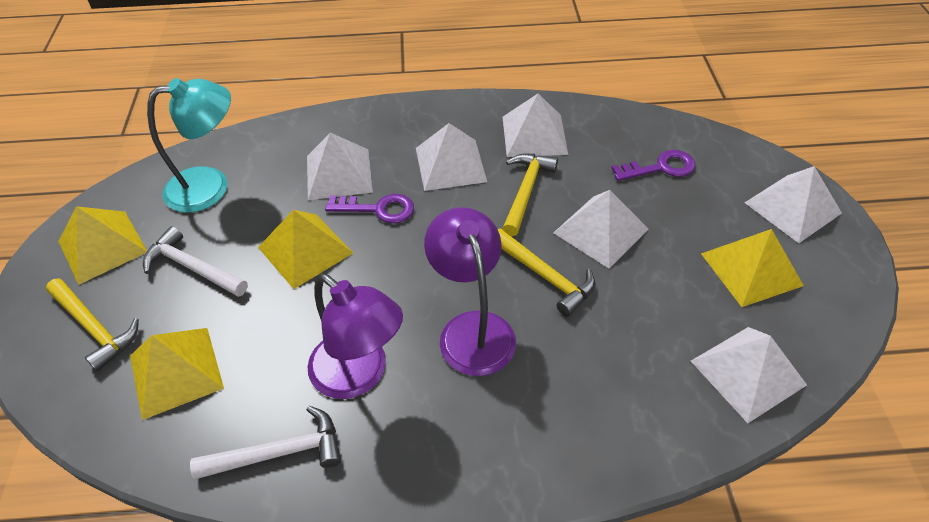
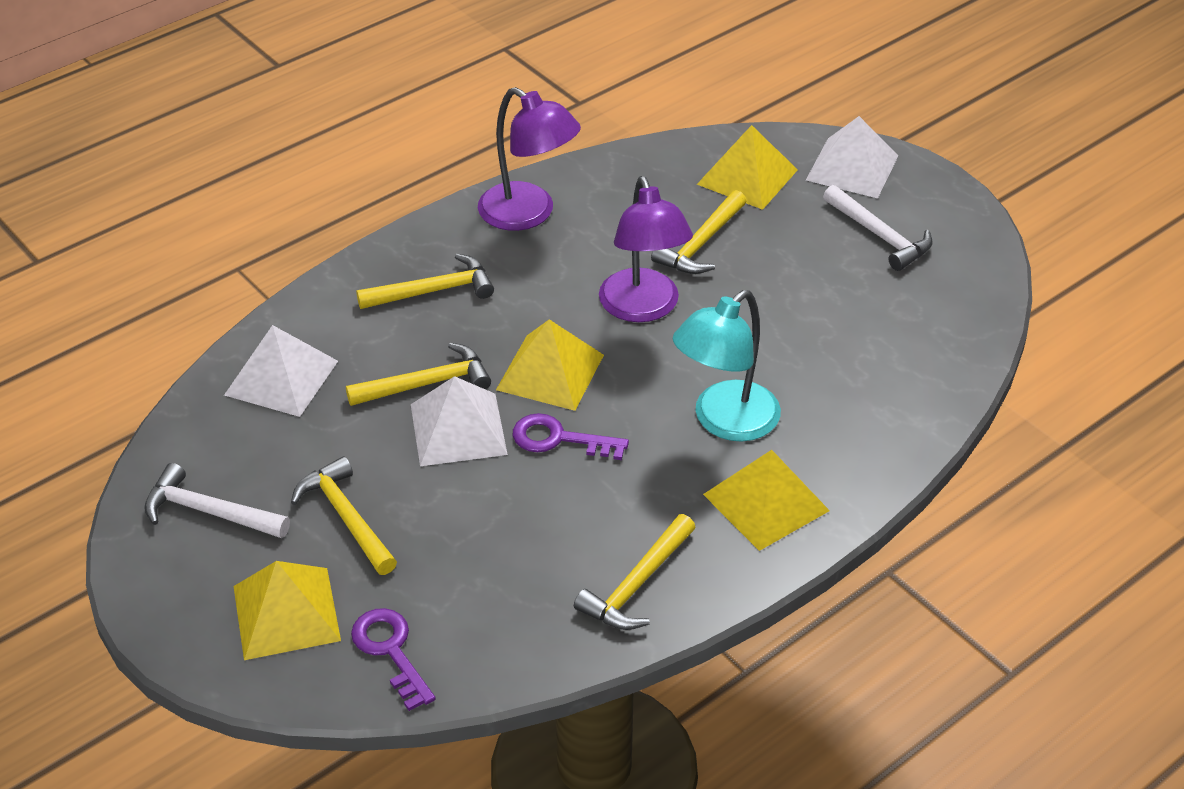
white pyramid: [307,133,373,200] [416,123,487,191] [503,94,568,157] [554,190,649,268] [691,327,807,423] [745,166,842,243] = 6 -> [224,325,338,417] [411,376,508,466] [806,116,898,198] = 3
yellow hammer: [46,278,139,372] [498,229,595,317] [502,154,558,236] = 3 -> [291,456,397,575] [346,343,491,406] [356,254,494,309] [574,514,696,630] [651,190,746,274] = 5

